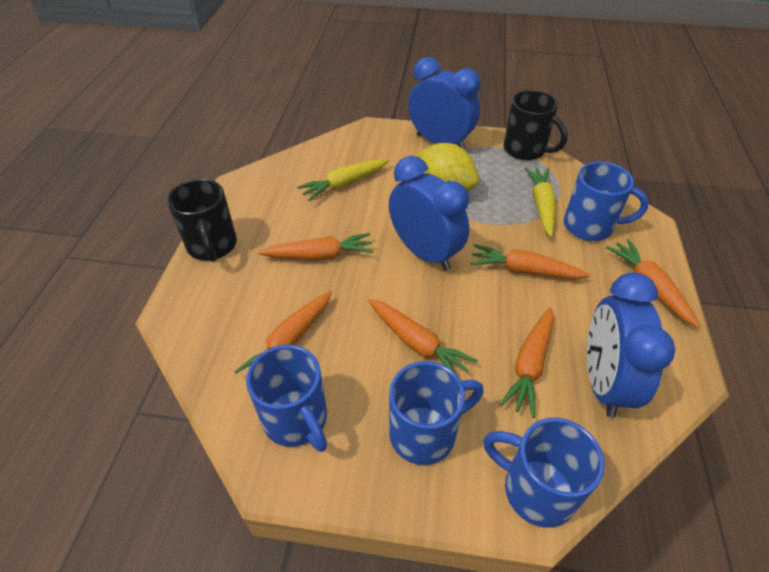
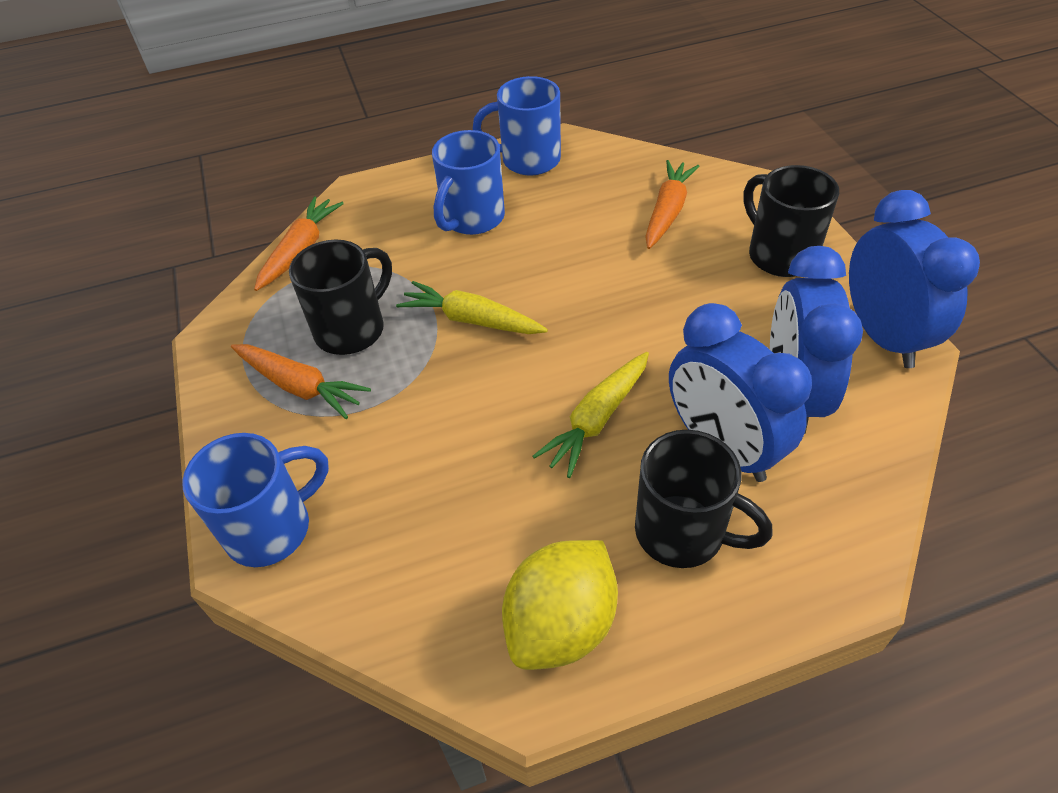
black mug: [167,179,237,262] [504,90,568,160] = 2 -> [289,240,392,355] [635,430,773,568] [743,165,839,277] = 3
blue mug: [246,345,327,452] [389,361,484,465] [483,418,605,528] [564,162,649,241] = 4 -> [182,433,329,567] [432,130,505,235] [473,76,561,176] = 3
orange carrot: [234,291,332,374] [258,233,374,260] [368,299,478,374] [471,244,591,279] [499,307,554,418] [606,239,700,328] = 6 -> [231,344,371,419] [254,196,344,291] [645,160,700,249] = 3

